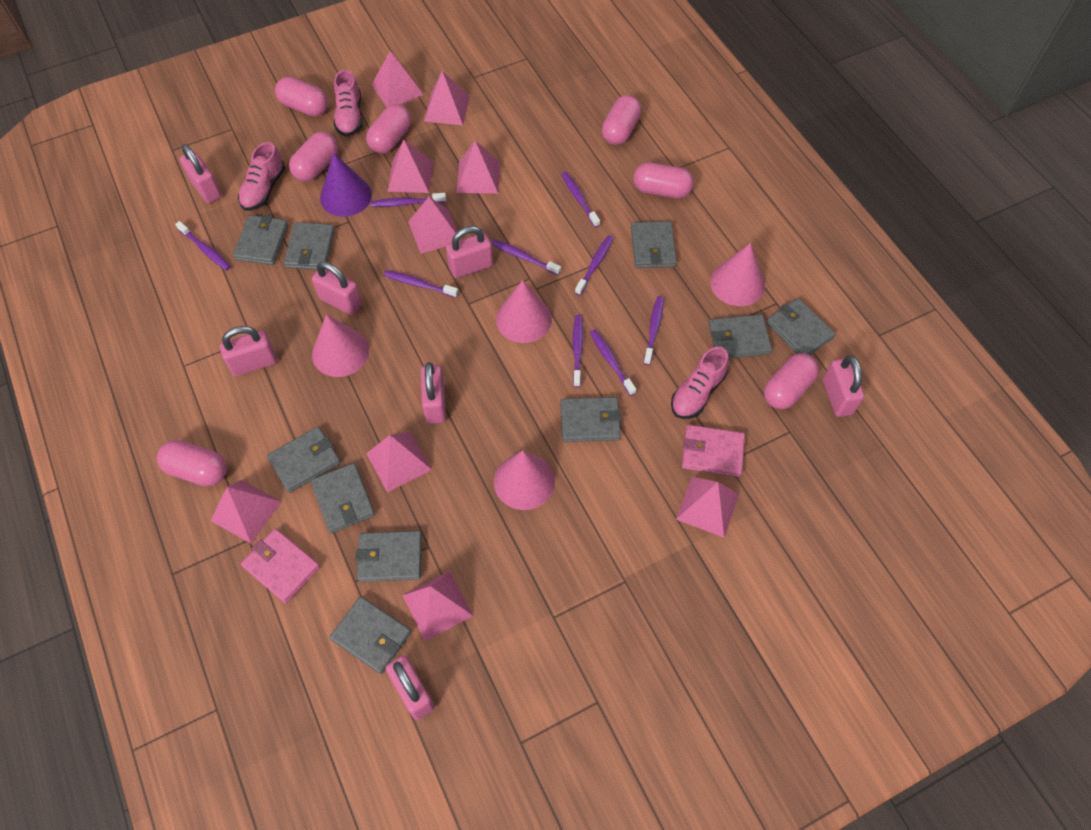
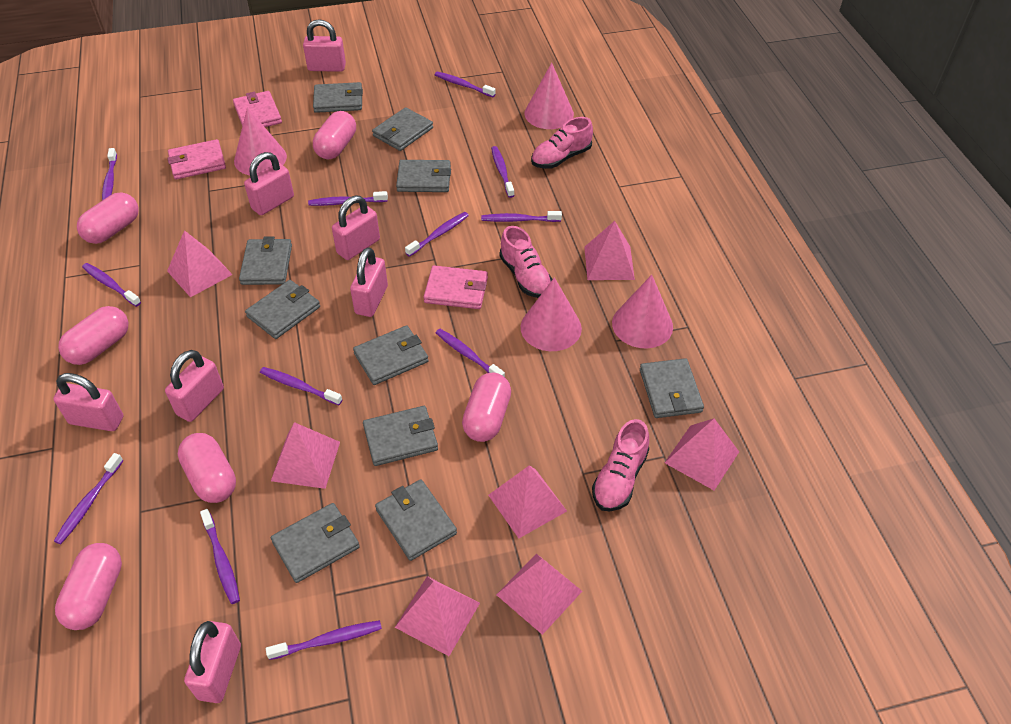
pink capsule: [157,440,227,486] [275,77,328,116] [289,132,338,182] [366,104,411,154] [602,95,641,145] [633,163,694,198] [764,353,819,409] = 7 -> [55,543,122,630] [58,306,129,365] [77,193,139,244] [178,433,236,503] [313,111,356,159] [462,373,511,442] = 6
pink pyramid: [210,480,281,544] [366,432,432,493] [371,51,424,107] [388,140,433,193] [402,571,473,642] [408,197,461,254] [424,71,470,125] [457,141,500,194] [676,477,739,538] = 9 -> [167,230,233,297] [271,422,340,489] [395,576,480,656] [488,466,567,538] [496,554,582,635] [584,221,635,280] [665,418,739,490] = 7
pink wallet: [241,528,320,603] [682,425,745,477] = 2 -> [167,139,226,179] [233,91,282,127] [424,265,488,309] = 3
purple cone: [320,153,372,217] = 1 -> none = 0
purple toothbrush: [175,221,231,271] [371,193,446,207] [383,270,459,298] [491,239,561,275] [561,172,600,228] [573,315,583,387] [575,235,613,295] [590,329,636,396] [644,296,664,365] = 9 -> [54,453,123,544] [82,263,141,307] [102,148,117,200] [200,509,240,604] [260,367,343,405] [266,620,382,660] [308,191,388,206] [405,212,469,257] [435,72,496,97] [436,329,505,377] [481,211,562,222] [491,146,514,198] = 12

